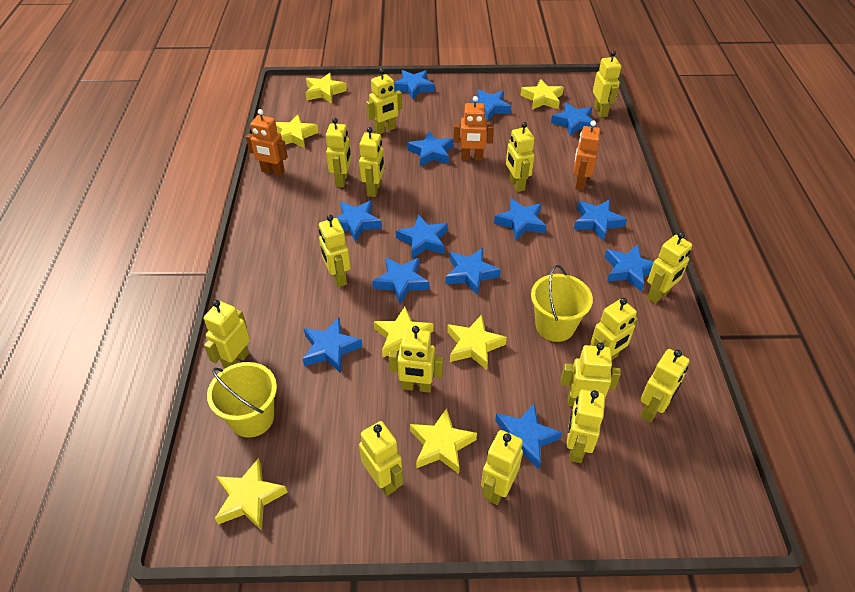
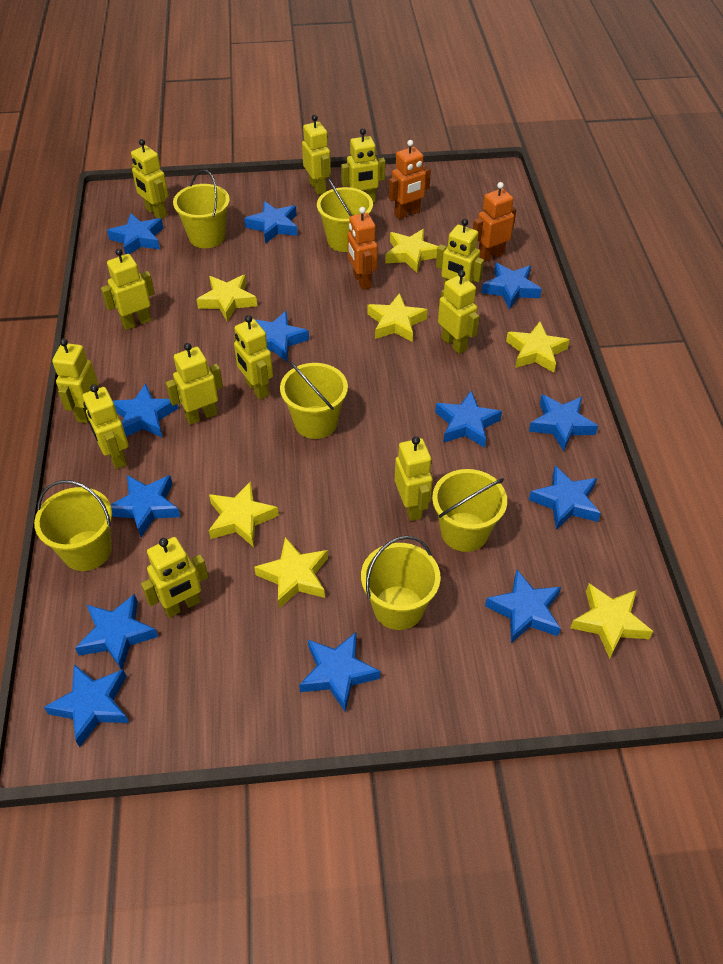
yellow bucket: [207,362,277,438] [531,265,593,342] = 2 -> [34,480,112,571] [173,170,230,248] [280,361,348,439] [317,178,373,252] [361,536,441,630] [432,469,507,552] = 6
yellow robot: [203,300,250,369] [319,215,351,287] [326,118,352,187] [359,127,385,197] [359,421,403,496] [366,68,402,134] [388,326,443,393] [481,430,523,505] [506,122,535,192] [561,342,621,406] [566,390,605,463] [590,298,638,360] [593,51,621,117] [640,349,690,422] [647,232,692,304] = 15 -> [52,338,98,423] [83,384,128,469] [101,248,155,330] [131,139,168,219] [141,537,208,618] [166,343,223,425] [234,315,273,399] [302,115,331,195] [341,128,386,203] [395,436,433,521] [436,219,484,285] [438,270,479,354] = 12

